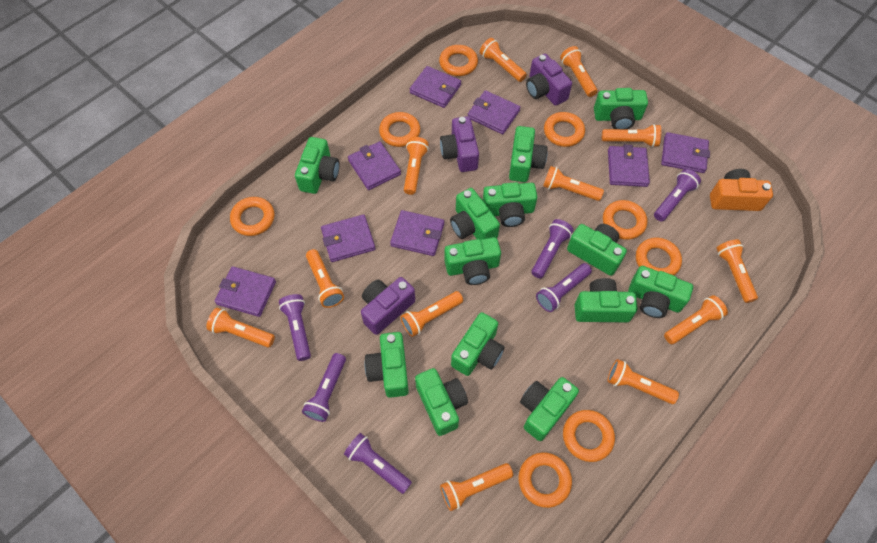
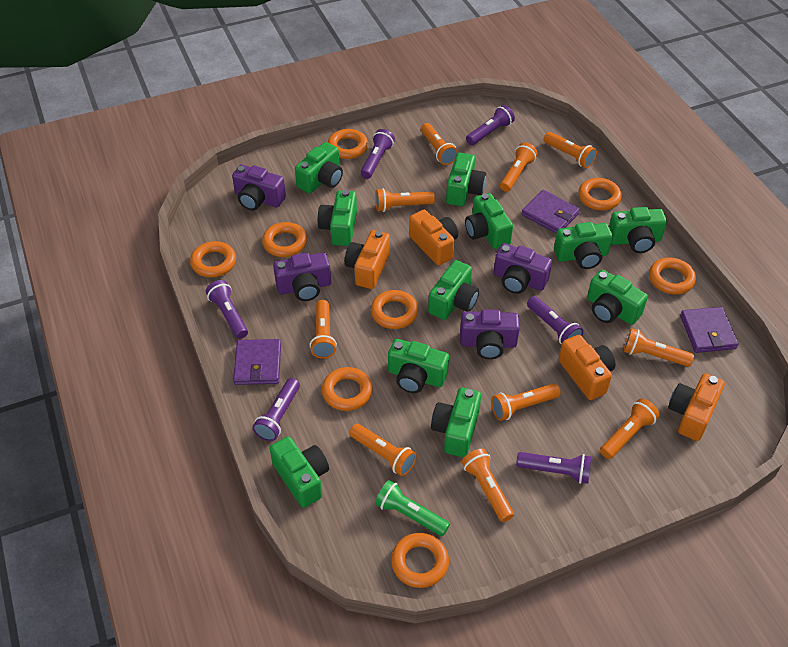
green camera: [295,137,339,194] [364,332,409,398] [415,368,468,436] [444,237,501,285] [450,188,500,240] [451,312,505,376] [483,182,537,227] [509,126,548,182] [520,377,579,441] [567,224,627,276] [574,278,638,322] [594,88,648,129] [628,266,693,318] = 13 -> [270,436,329,508] [295,142,343,193] [317,190,357,246] [388,339,449,393] [428,260,479,320] [431,388,481,457] [446,153,486,206] [465,193,513,249] [554,222,613,269] [587,270,648,325] [609,207,667,253] = 11
green flashlight: none = 0 -> [375,480,450,536] = 1
orange camera: [710,169,773,211] = 1 -> [345,230,390,289] [409,210,458,265] [559,335,616,400] [668,373,725,441] = 4
orange flashlight: [206,308,275,347] [306,249,344,308] [401,291,463,337] [404,137,429,195] [440,463,513,511] [480,38,527,82] [543,166,604,201] [560,46,597,97] [602,124,661,147] [607,359,679,404] [664,295,728,344] [716,239,758,303] = 12 -> [310,300,337,358] [349,424,417,476] [375,188,435,212] [421,123,458,165] [462,448,514,522] [491,384,561,421] [500,142,538,192] [544,132,597,168] [600,398,660,459] [623,328,694,367] = 10
purple camera: [361,277,415,335] [440,116,479,172] [526,54,572,106] = 3 -> [232,165,286,210] [273,252,331,301] [460,309,520,359] [494,243,552,294] = 4
purple wallet: [215,266,276,317] [321,214,375,262] [348,141,401,190] [390,210,444,256] [410,66,461,108] [468,90,520,134] [608,144,650,187] [661,132,710,173] = 8 -> [233,339,281,385] [522,190,580,234] [680,307,739,353] = 3

